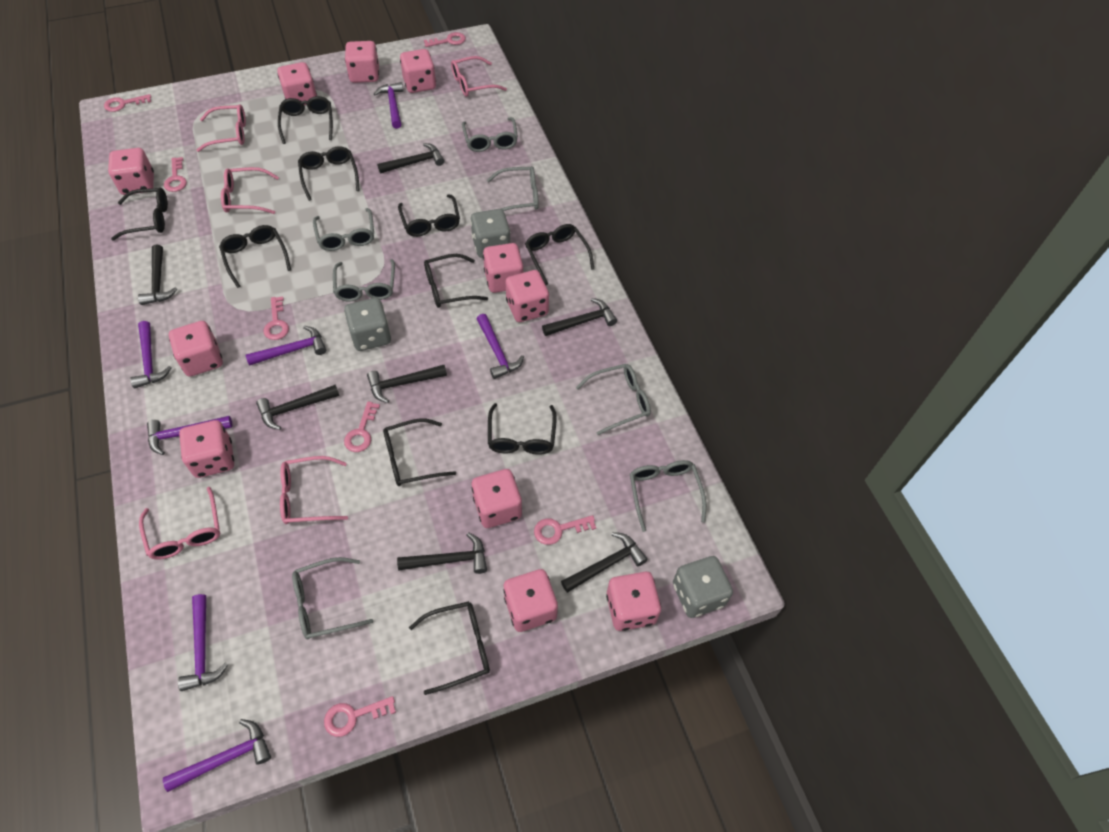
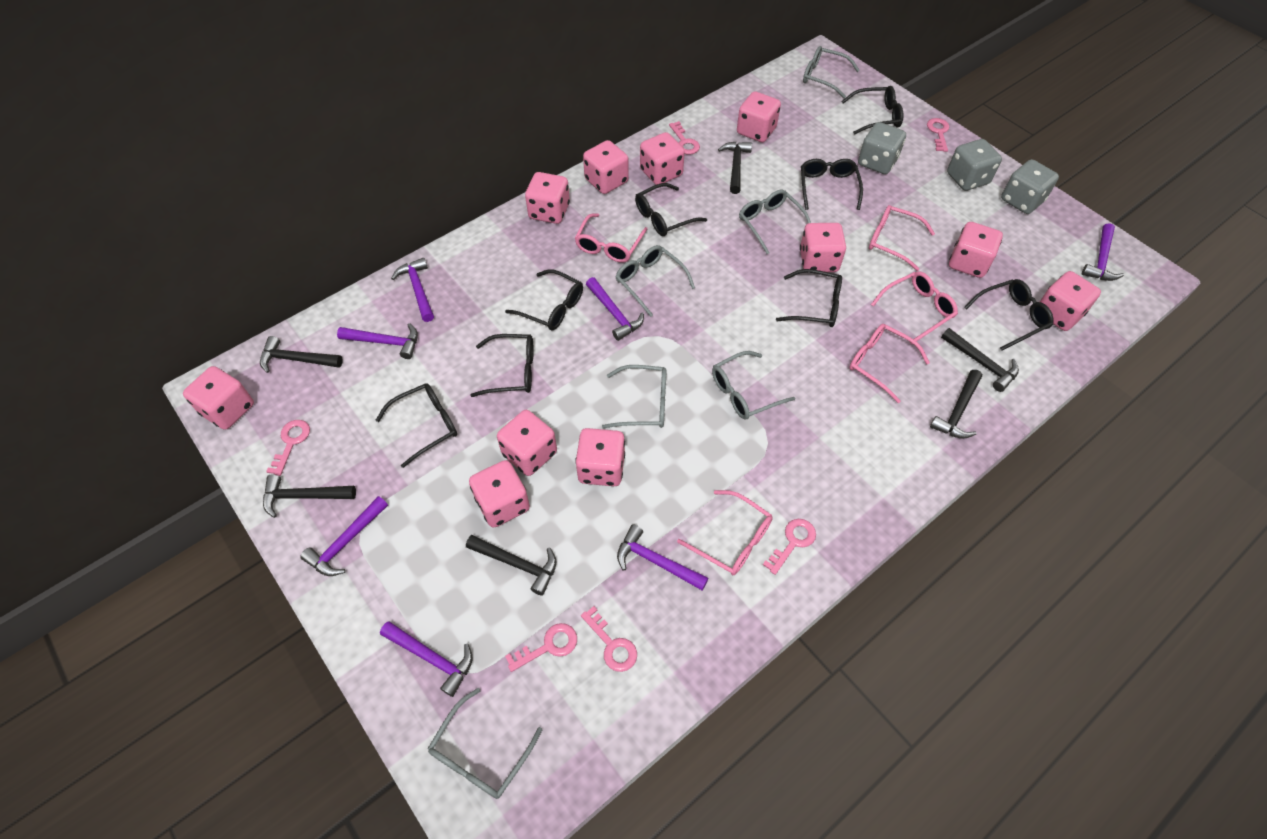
black glasses: [111,188,168,241] [219,225,291,288] [278,96,333,144] [298,146,360,201] [383,418,456,486] [398,194,460,237] [409,601,490,695] [424,254,488,308] [488,403,557,455] [525,224,594,285] = 10 -> [376,383,457,468] [470,334,534,397] [505,269,583,330] [635,183,707,236] [776,269,842,327] [801,159,863,210] [841,86,903,135] [964,279,1054,351] = 8
black hammer: [138,244,177,305] [256,384,340,430] [367,365,447,403] [377,143,445,173] [397,532,487,574] [542,298,617,336] [561,532,648,593] = 7 -> [260,336,343,373] [263,475,356,518] [466,535,556,596] [718,142,752,194] [930,370,982,439] [941,328,1019,392] = 6
grey glasses: [292,557,373,640] [313,208,374,251] [333,259,395,302] [462,117,518,152] [487,166,539,211] [576,364,651,435] [630,460,706,532] = 7 -> [428,688,542,799] [602,365,667,428] [616,245,695,317] [712,351,795,420] [739,190,811,254] [803,46,860,98] = 6
pink key: [104,94,151,112] [164,157,187,192] [263,296,289,340] [324,696,396,737] [344,401,380,452] [424,32,466,47] [534,515,596,545] = 7 -> [266,420,310,476] [505,623,577,672] [581,606,637,672] [669,121,700,155] [763,519,816,575] [927,118,949,152] = 6

